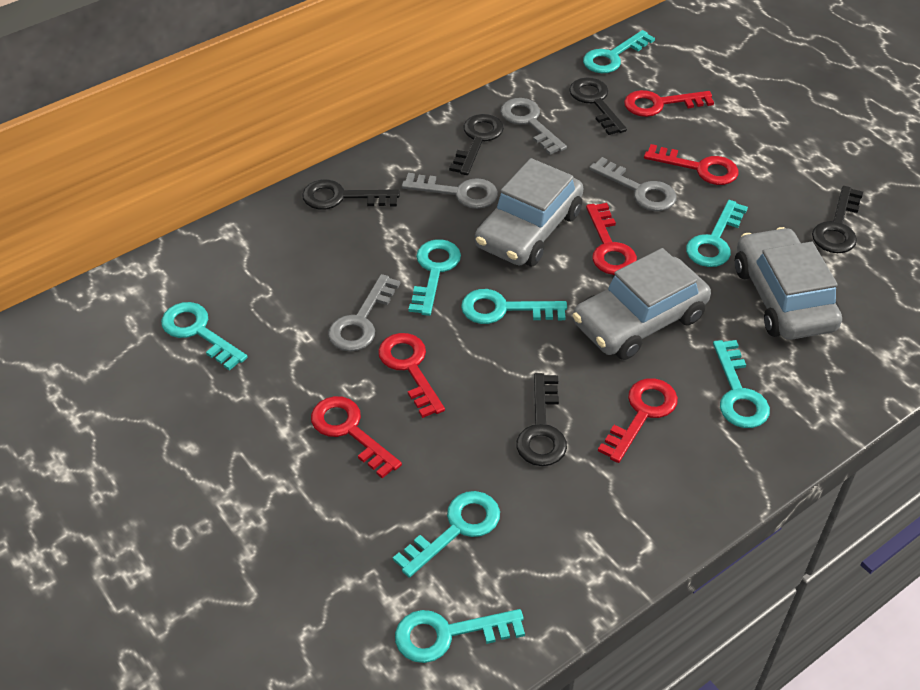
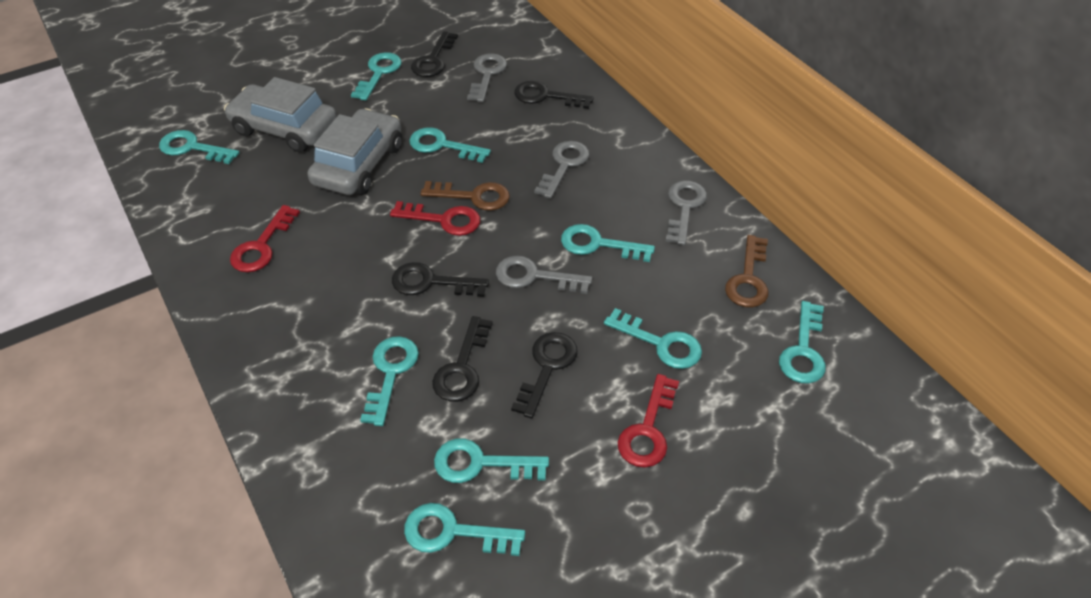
brown key: none = 0 -> [420,181,510,211] [725,235,769,308] = 2
grey car: [475,158,584,266] [573,248,711,360] [735,227,842,340] = 3 -> [224,77,337,152] [308,108,402,195] = 2
red key: [311,396,402,478] [378,333,445,418] [586,203,637,275] [598,378,678,463] [624,90,714,117] [644,144,738,185] = 6 -> [230,205,300,272] [390,201,480,236] [618,374,679,468] = 3
turquoise key: [161,302,247,371] [393,491,500,578] [395,609,525,663] [409,239,461,316] [461,289,567,324] [583,30,655,73] [686,200,748,267] [713,340,770,428] = 8 -> [159,130,240,164] [351,52,402,101] [360,336,419,426] [404,503,525,556] [409,127,491,163] [434,438,549,483] [561,224,655,262] [604,308,702,369] [779,301,826,384] = 9

